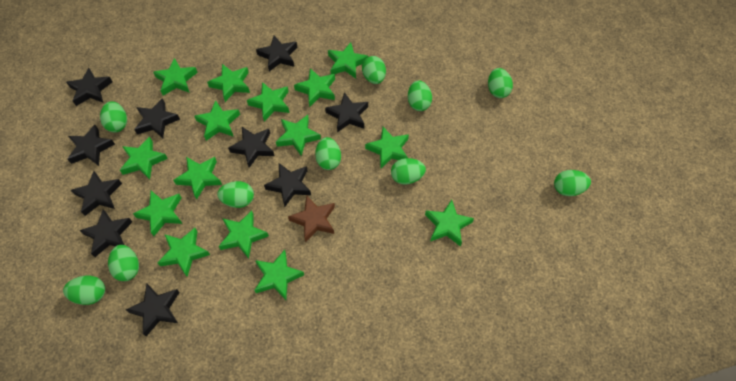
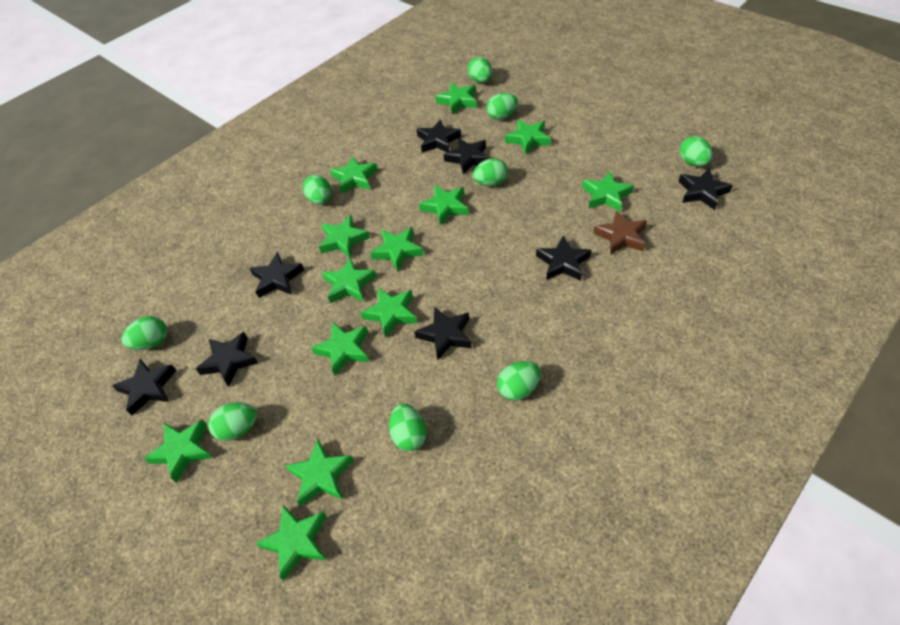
black star: [66,68,113,106] [68,125,115,166] [71,171,122,216] [79,209,132,257] [126,284,180,336] [134,98,180,138] [228,127,274,168] [256,36,297,71] [264,163,311,207] [325,92,368,132] = 10 -> [112,359,177,416] [196,332,259,387] [249,252,304,298] [414,307,472,360] [416,119,461,153] [444,138,489,174] [536,235,591,281] [678,168,733,210] = 8
green egg: [63,276,105,305] [100,101,127,132] [108,245,139,281] [217,181,254,208] [315,137,341,170] [362,56,386,84] [391,158,426,185] [408,80,432,111] [488,68,513,98] [554,170,591,196] = 10 -> [121,316,167,350] [208,402,256,441] [303,175,331,204] [389,404,427,451] [468,57,492,83] [473,158,508,186] [487,93,518,120] [497,361,541,400] [680,136,713,166] = 9
green star: [120,137,168,180] [133,191,182,236] [153,58,198,96] [157,228,210,277] [173,157,222,199] [194,100,240,141] [207,64,250,102] [219,211,269,259] [247,82,289,121] [255,250,304,300] [276,115,321,156] [294,68,335,107] [328,42,368,79] [365,127,409,168] [425,200,474,247] = 15 -> [144,419,212,483] [255,505,327,581] [285,439,354,507] [311,322,369,376] [319,215,370,258] [322,257,377,303] [330,156,378,194] [360,288,417,338] [370,227,424,272] [419,185,468,226] [436,83,477,114] [505,120,551,155] [582,172,634,212] = 13

